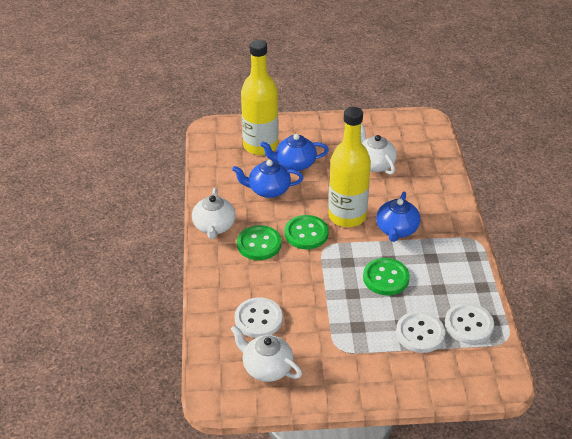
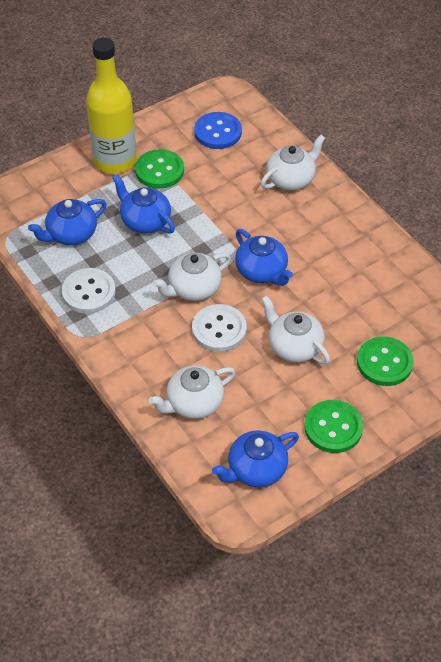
blue button: none = 0 -> [194,112,242,149] = 1
blue teapot: [232,160,303,198] [260,134,329,171] [376,192,420,242] = 3 -> [28,199,107,245] [112,174,175,233] [212,431,299,487] [235,229,293,286] = 4
white button: [235,298,283,338] [396,311,445,353] [445,303,494,344] = 3 -> [62,268,116,314] [192,304,247,352] = 2
white teapot: [192,188,236,239] [231,325,302,382] [361,123,397,175] = 3 -> [149,365,235,419] [153,253,231,301] [261,135,325,190] [261,295,330,364] = 4
yellow bottle: [241,40,278,155] [328,107,371,227] = 2 -> [86,38,136,174] = 1

